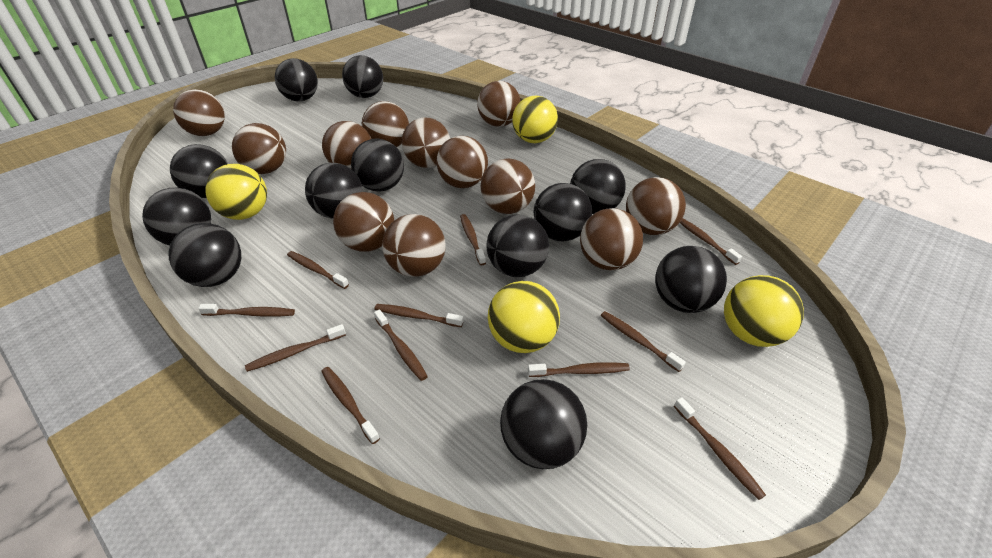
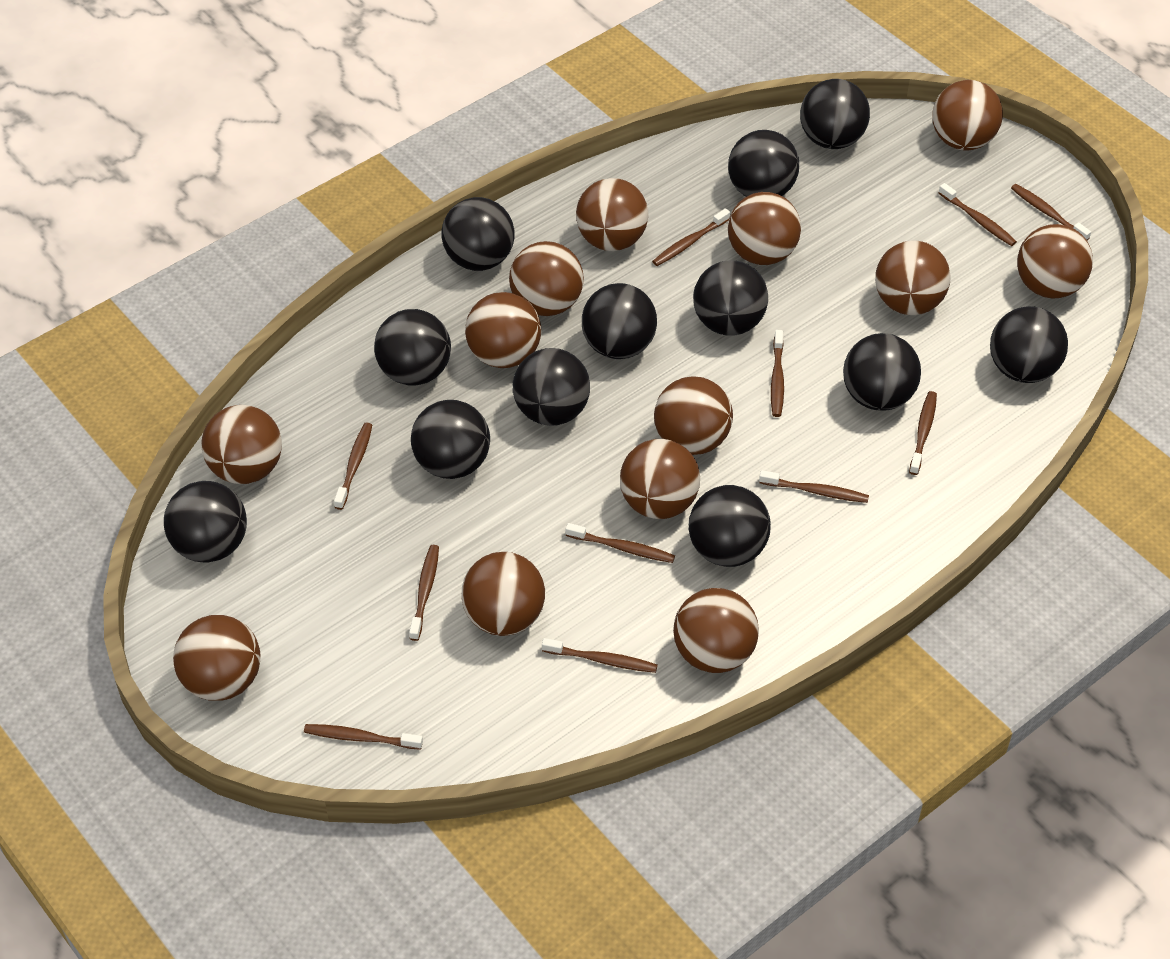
brown ball: [173,89,225,136] [232,123,286,174] [322,121,371,170] [333,192,394,252] [362,101,409,147] [382,214,446,277] [402,117,450,168] [437,136,488,188] [477,81,521,127] [481,159,535,214] [580,208,643,270] [626,177,686,235] = 12 -> [173,615,260,701] [201,405,282,484] [462,552,545,636] [465,292,541,368] [509,241,584,316] [576,178,648,251] [620,439,700,519] [654,376,733,455] [673,588,759,673] [728,192,801,265] [875,240,951,315] [933,80,1003,151] [1017,224,1093,299] = 13
yellow ball: [205,164,267,220] [488,281,560,353] [512,96,558,143] [724,275,804,347] = 4 -> none = 0

